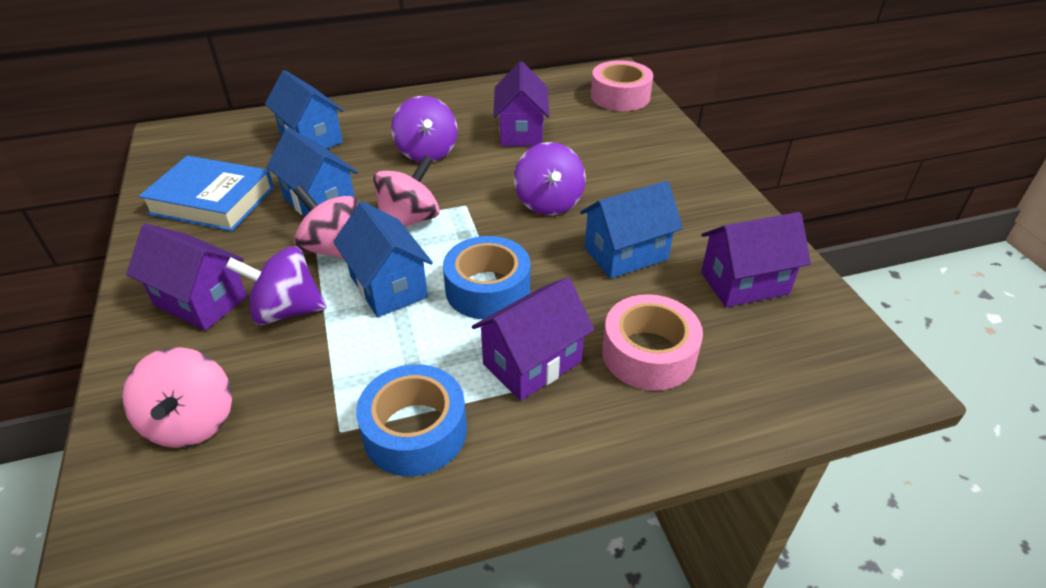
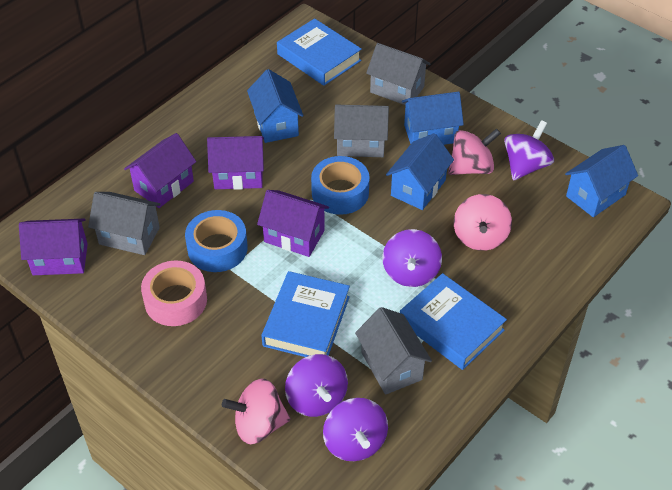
blue book: [139,156,274,231] = 1 -> [261,271,350,357] [277,18,362,86] [400,273,507,370] = 3
grey house: none = 0 -> [88,192,161,255] [334,105,389,157] [355,307,432,395] [366,43,430,105] = 4
pink tape: [591,60,653,111] [602,294,703,391] = 2 -> [141,261,207,326] = 1
purple spinning top: [225,246,327,325] [391,96,457,162] [514,142,586,215] = 3 -> [285,354,348,417] [323,398,388,461] [382,229,442,287] [504,120,554,180] = 4

